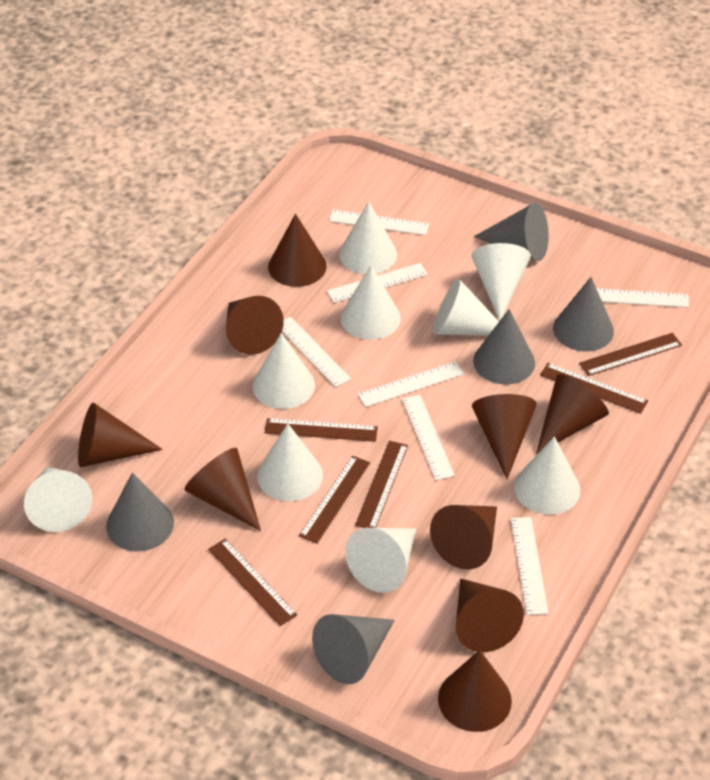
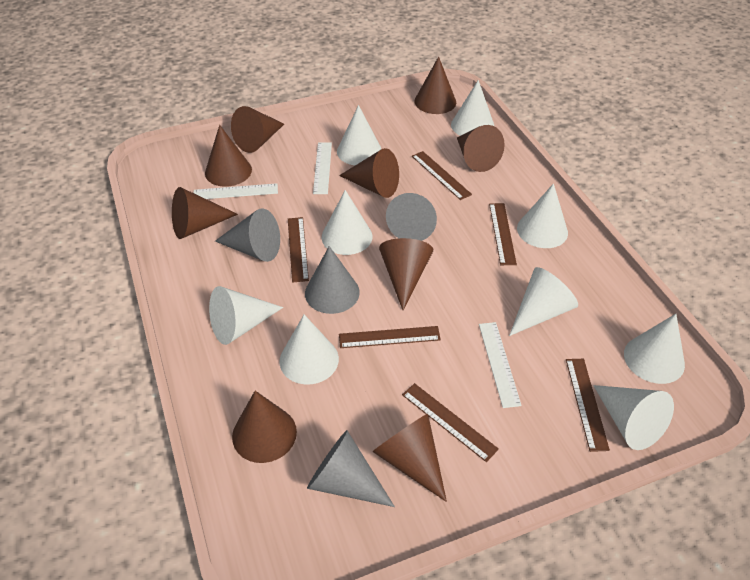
grey cone: [106,473,174,552] [312,614,395,684] [473,309,535,385] [474,203,549,261] [553,277,614,352] = 5 -> [215,209,280,262] [305,246,360,314] [307,430,395,507] [386,193,437,241] = 4
white ruler: [282,317,351,387] [327,263,428,303] [329,209,429,235] [358,361,464,407] [402,395,455,480] [511,517,548,615] [596,288,689,308] = 7 -> [194,183,278,199] [313,142,332,194] [479,322,522,408] = 3

